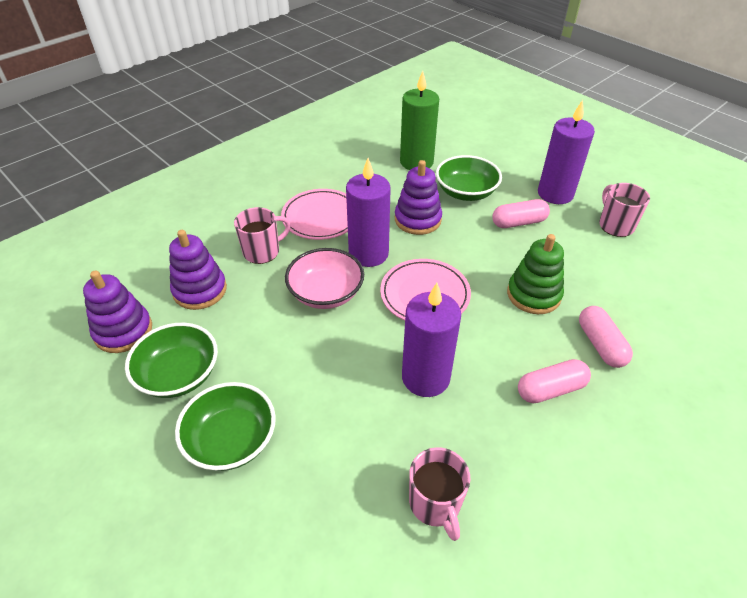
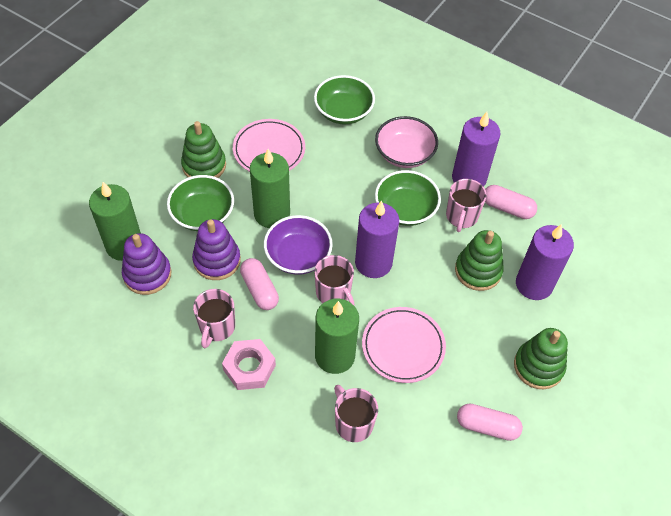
green candle: [400,71,439,170] = 1 -> [89,182,141,261] [250,149,290,228] [315,299,359,374] = 3
green stacking toy: [507,234,564,314] = 1 -> [181,121,226,178] [455,230,504,291] [514,328,568,389] = 3
pink mug: [234,207,291,264] [409,447,471,541] [599,183,650,237] = 3 -> [193,289,235,348] [314,255,355,306] [334,385,378,442] [446,179,487,232] = 4
pink nut: none = 0 -> [222,339,276,390] = 1
purple bowl: none = 0 -> [264,215,333,275] = 1
purple stacking toy: [83,270,152,353] [169,230,227,310] [395,160,442,235] = 3 -> [122,233,171,295] [192,219,241,280] = 2

